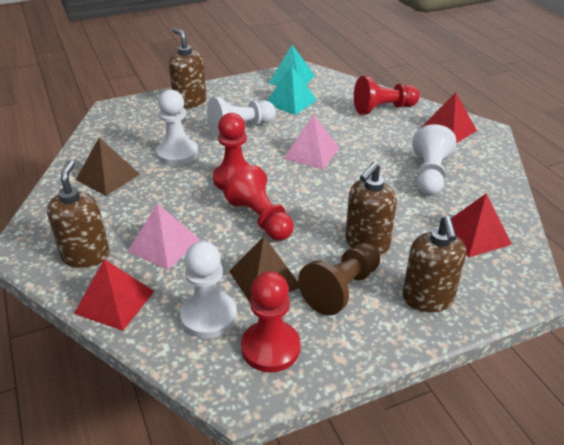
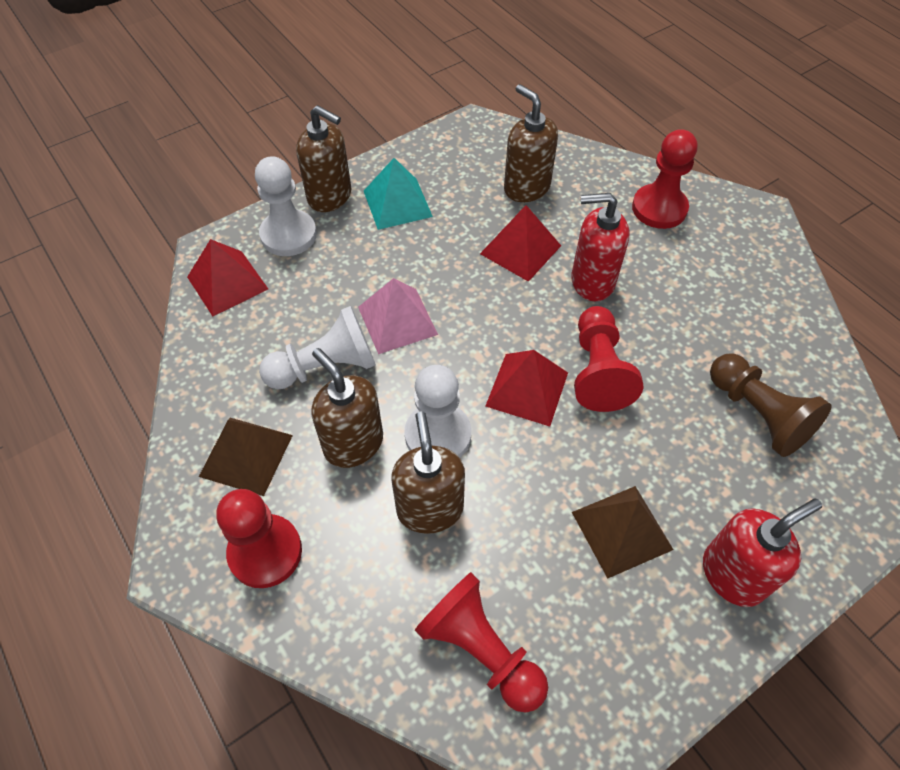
pink pyramid: [128,203,200,270] [284,114,339,169] = 2 -> [358,278,438,354] = 1
red soap dispenser: none = 0 -> [571,193,629,301] [703,498,822,607] = 2
turquoise pyramid: [267,65,317,115] [268,45,315,86] = 2 -> [364,158,433,230] = 1
white pawn: [156,89,198,165] [180,241,237,338] [207,97,276,137] [412,124,456,196] = 4 -> [255,156,317,256] [259,306,376,390] [404,365,471,458] = 3

